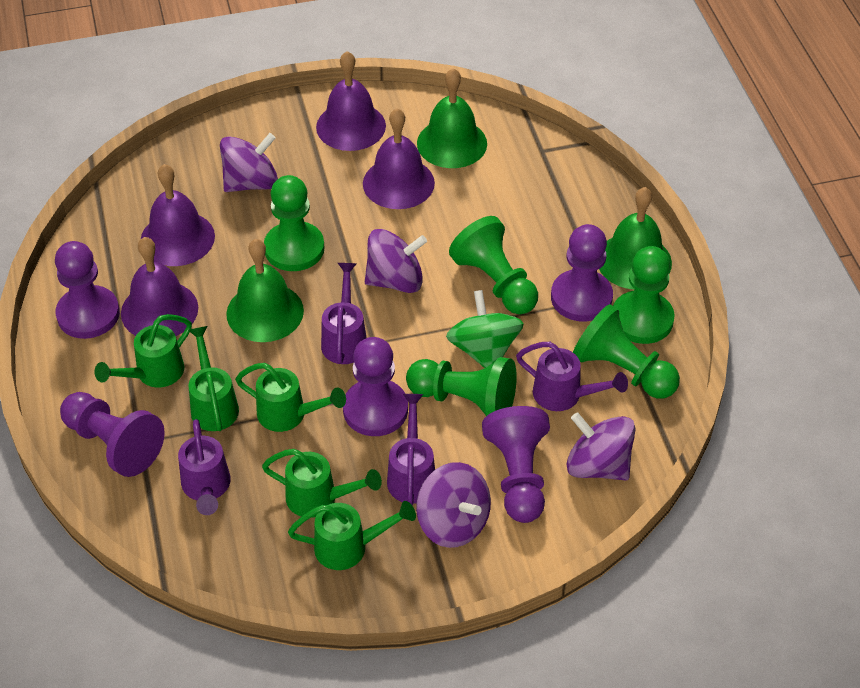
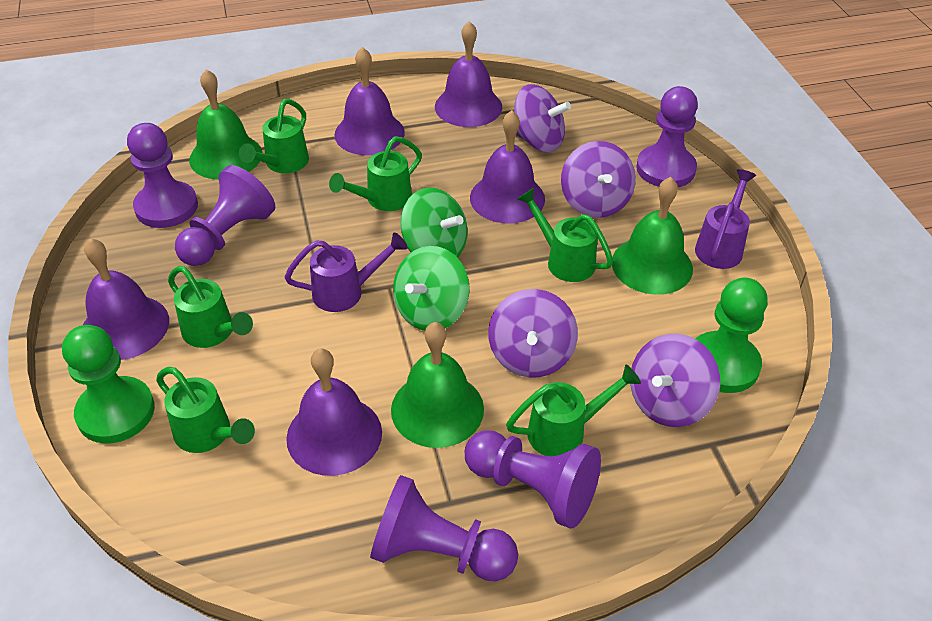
green pawn: [264,175,325,271] [406,357,517,416] [449,216,538,314] [573,304,680,399] [613,246,675,344] = 5 -> [62,325,155,444] [695,278,768,393] = 2
green spinning top: [446,290,524,368] = 1 -> [393,246,470,331] [400,188,468,258] = 2
green watering can: [94,314,192,388] [188,326,239,431] [235,363,346,432] [262,449,382,518] [288,501,416,570] = 5 -> [156,367,255,453] [168,266,253,348] [239,99,309,173] [329,136,422,211] [506,364,641,456] [517,188,613,282] = 6
purple bell: [121,237,198,336] [141,164,215,266] [316,51,386,151] [363,108,435,209] = 4 -> [83,238,169,360] [286,349,382,476] [334,47,405,155] [435,21,502,127] [470,110,545,223] = 5
purple watering can: [178,419,231,515] [321,263,367,364] [387,394,435,506] [516,342,628,411] = 4 -> [285,233,408,312] [695,169,756,269] = 2

